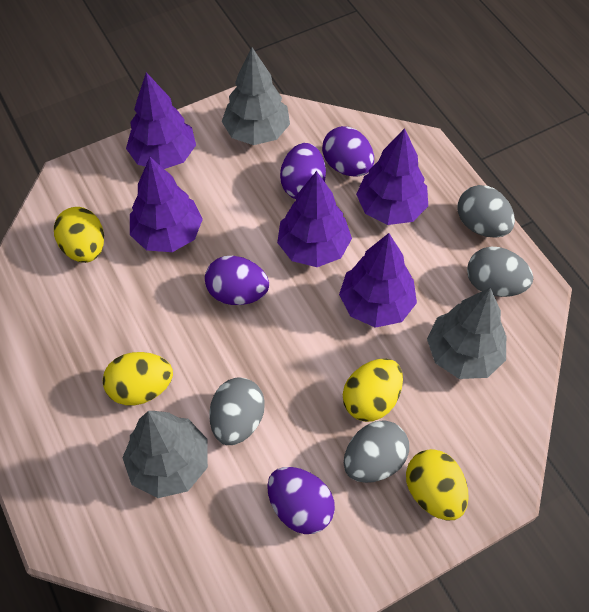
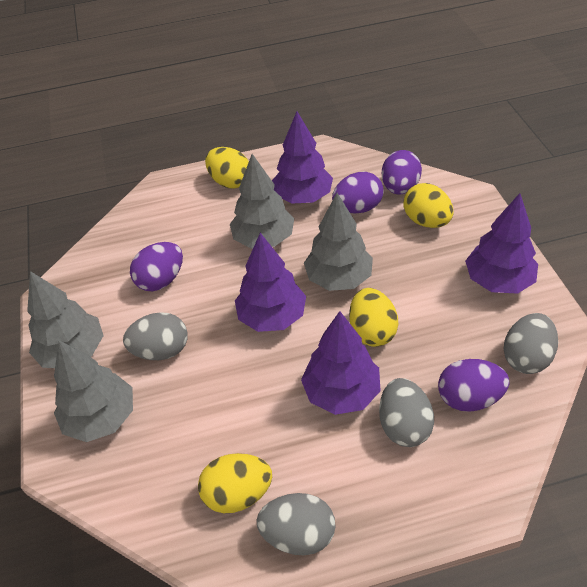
grey tree: [123,411,208,498] [222,47,290,145] [427,288,506,379] = 3 -> [27,271,104,368] [54,341,133,442] [230,154,294,249] [304,193,373,291] = 4
purple tree: [126,72,196,169] [130,157,203,252] [277,171,352,267] [339,233,417,328] [356,128,428,225] = 5 -> [235,233,306,332] [272,112,333,204] [301,311,381,415] [465,193,538,294] = 4

